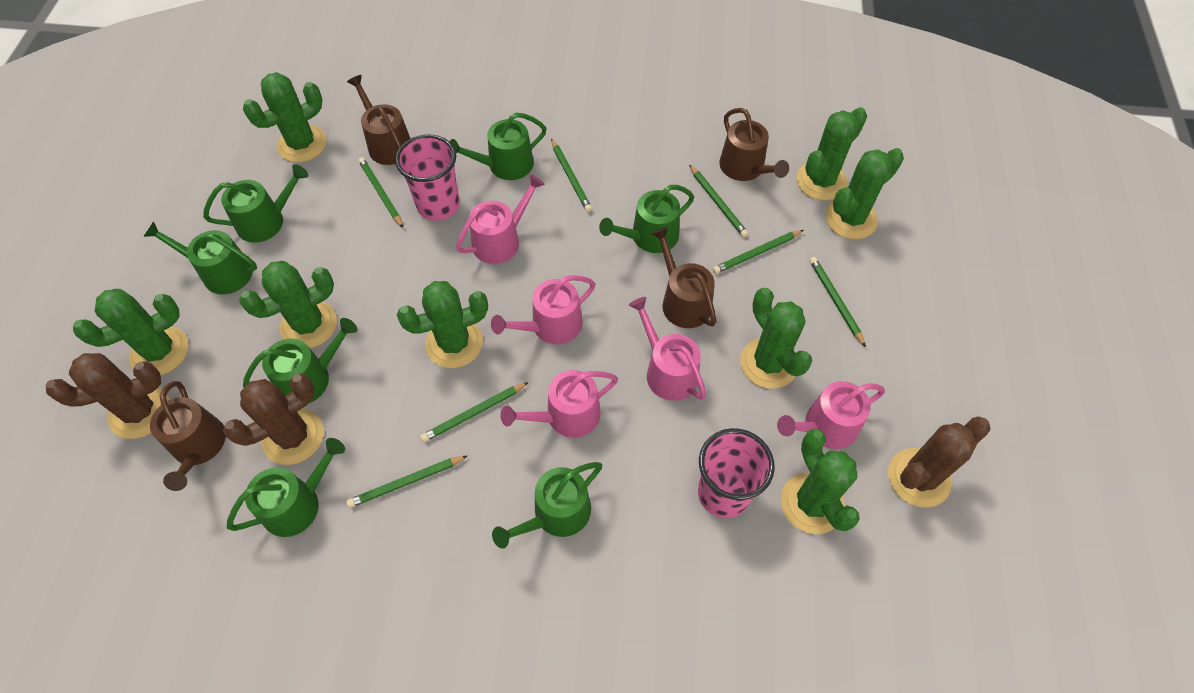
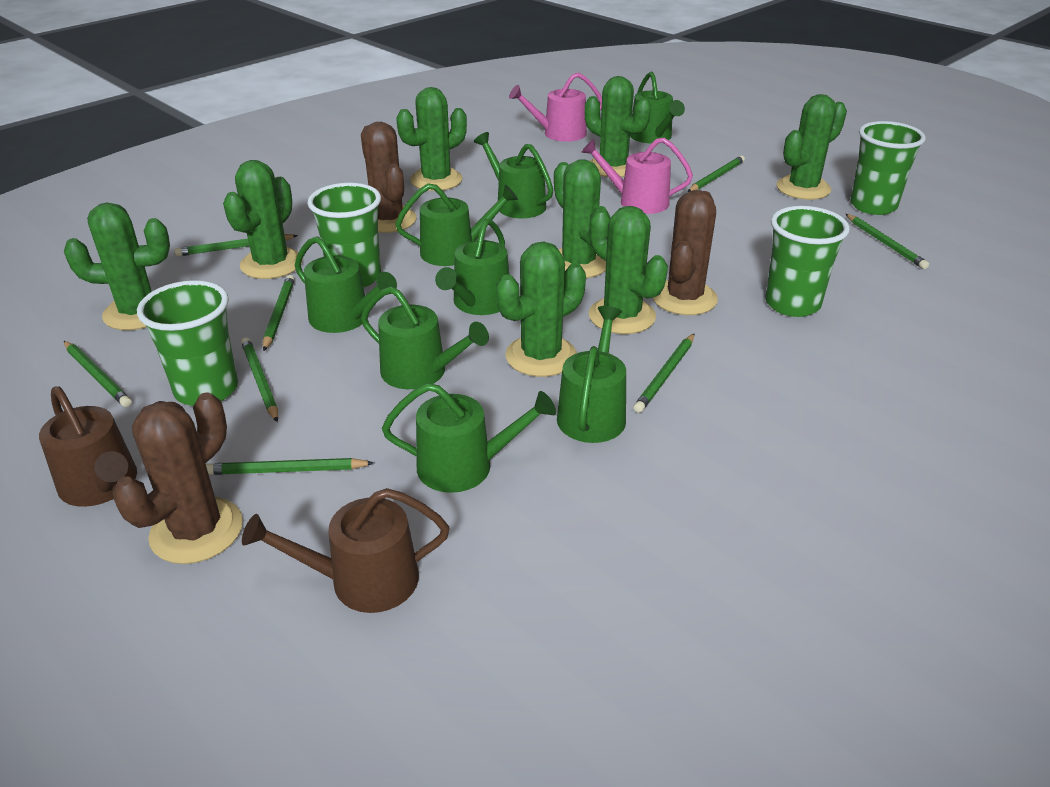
brown watering can: [150,381,226,491] [347,75,411,165] [651,227,717,328] [719,108,789,181] = 4 -> [39,386,137,507] [242,488,449,613] = 2
green cup: none = 0 -> [137,280,238,406] [307,183,381,287] [765,206,850,317] [850,121,926,215] = 4
green pencil: [346,456,467,508] [358,157,403,228] [421,382,529,442] [551,139,592,212] [689,165,748,237] [713,230,803,274] [809,257,866,347] = 7 -> [64,341,132,407] [174,234,298,256] [206,458,374,475] [241,337,278,422] [263,275,295,351] [633,333,695,413] [688,156,745,192] [846,214,929,269] = 8
green watering can: [143,221,257,294] [203,164,308,243] [227,438,345,537] [243,318,358,403] [450,113,547,180] [492,462,602,549] [599,185,694,253] = 7 -> [295,236,397,333] [361,286,489,389] [382,383,556,493] [395,183,518,266] [435,219,509,315] [474,132,553,219] [557,306,626,443] [630,72,685,143] = 8
pink cup: [395,134,460,221] [698,428,775,518] = 2 -> none = 0
pink watering can: [456,174,545,264] [491,275,596,344] [501,370,618,438] [629,297,706,401] [777,381,885,449] = 5 -> [509,73,602,142] [581,138,693,214] = 2

